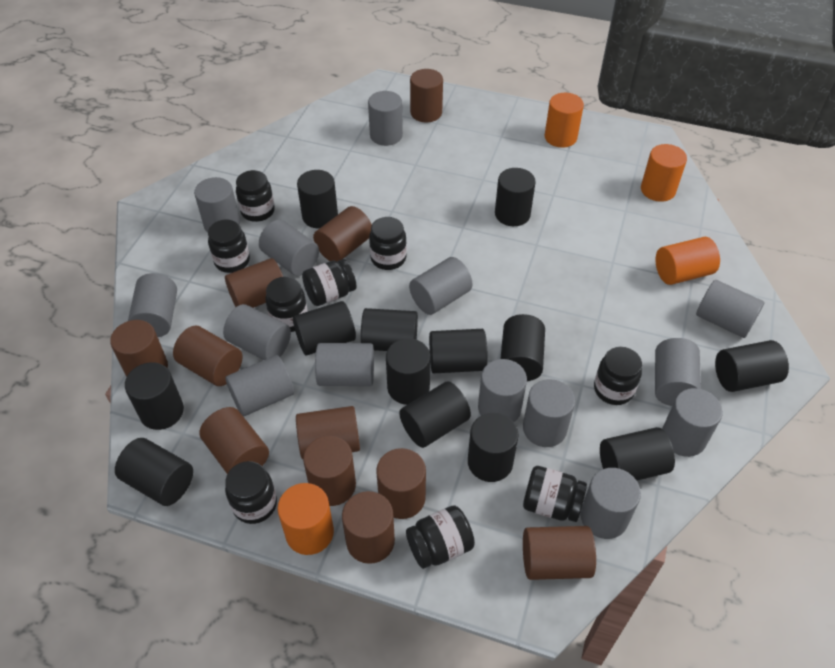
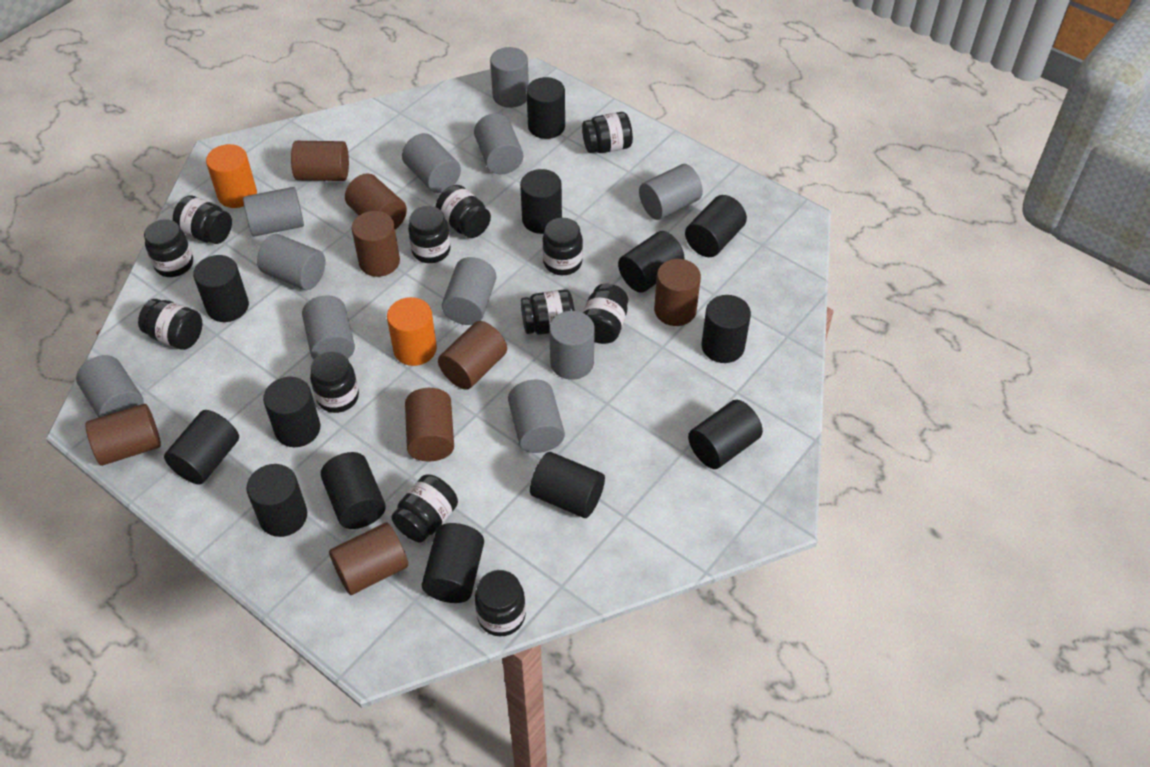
black jar: [208,219,250,273] [225,461,277,524] [236,170,275,222] [265,277,308,332] [302,259,357,306] [369,217,407,270] [406,505,475,569] [523,466,587,522] [594,347,642,405] = 9 -> [138,299,202,350] [144,219,193,277] [173,195,232,244] [310,351,359,413] [391,474,458,542] [408,206,451,263] [436,185,491,238] [475,570,526,636] [521,289,575,335] [542,218,583,275] [582,112,633,153] [583,283,628,344] = 12
brown cylinder: [110,320,168,377] [173,325,242,386] [199,407,269,474] [225,258,283,308] [296,406,360,459] [303,436,356,506] [313,206,372,262] [342,491,395,564] [376,448,426,519] [410,69,443,122] [523,526,596,580] = 11 -> [86,404,161,466] [291,141,349,181] [329,522,408,595] [345,173,407,230] [352,211,400,277] [405,388,454,461] [438,321,507,390] [654,259,701,326] = 8
grey cylinder: [128,273,177,337] [194,177,240,232] [223,304,291,360] [225,355,294,416] [259,220,319,276] [315,343,374,386] [368,91,403,146] [409,257,473,315] [478,359,527,422] [523,379,575,447] [580,468,641,539] [655,338,701,406] [662,388,723,457] [696,280,764,338] = 14 -> [76,355,144,418] [243,187,304,237] [257,234,326,290] [302,295,355,359] [402,133,461,193] [442,257,496,325] [474,113,523,174] [490,47,529,108] [508,380,565,453] [549,311,595,380] [639,164,703,220] = 11
orange cylinder: [278,483,334,555] [544,93,584,148] [641,144,687,202] [656,237,720,285] = 4 -> [206,144,257,208] [387,297,437,366] = 2

